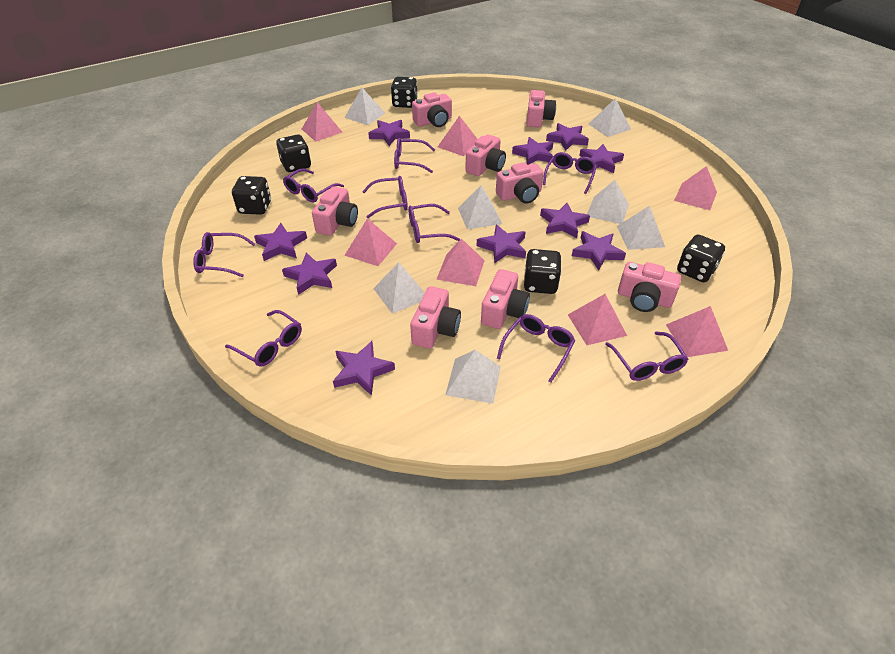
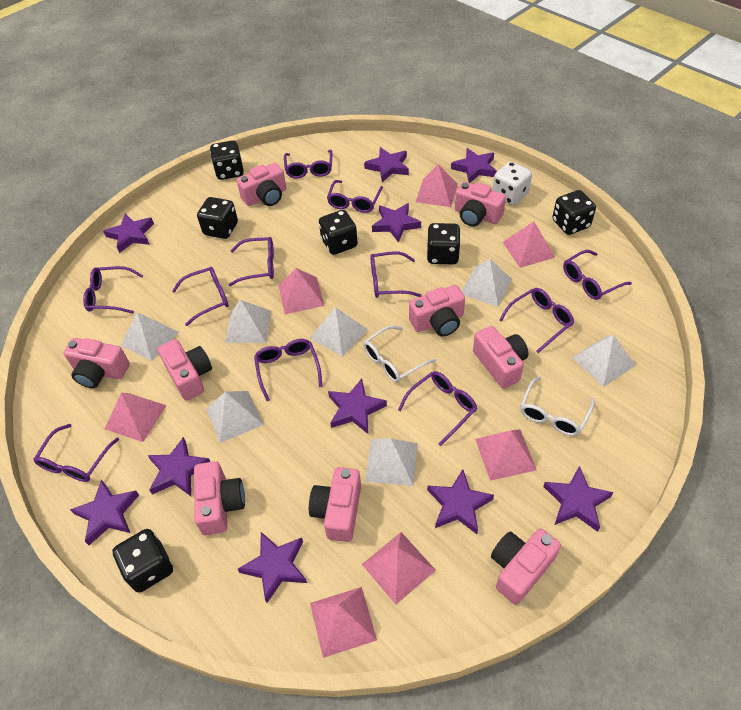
black dice: [232,176,271,215] [276,134,311,172] [391,77,418,108] [524,249,562,294] [677,235,725,282] = 5 -> [112,529,173,593] [197,197,238,239] [210,140,244,180] [319,210,358,255] [427,223,461,264] [552,190,596,235] = 6
pink camera: [312,186,358,236] [410,286,461,349] [412,92,452,127] [465,134,506,176] [481,269,530,329] [496,162,544,204] [526,90,556,127] [618,262,681,312] = 8 -> [63,338,130,388] [157,339,212,401] [194,461,245,535] [237,163,286,206] [309,467,361,542] [409,285,465,336] [455,182,506,226] [473,326,529,389] [491,528,561,605] = 9
purple glasses: [193,232,255,277] [225,310,302,367] [283,169,344,203] [362,176,408,218] [394,138,435,173] [408,204,460,243] [497,314,575,383] [543,152,597,194] [605,331,688,381] = 9 -> [33,424,119,482] [83,266,143,314] [172,267,229,326] [229,237,274,286] [254,339,322,401] [284,150,332,179] [327,180,383,213] [370,251,422,298] [398,371,477,446] [499,288,574,353] [563,250,632,300] = 11
white dice: none = 0 -> [492,161,532,205] = 1
white glasses: none = 0 -> [363,325,436,383] [520,377,595,436] = 2

